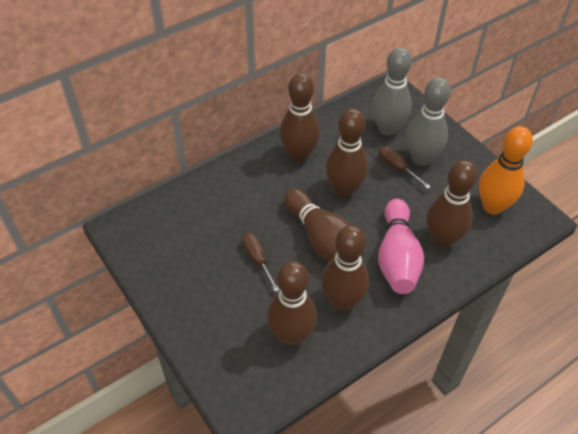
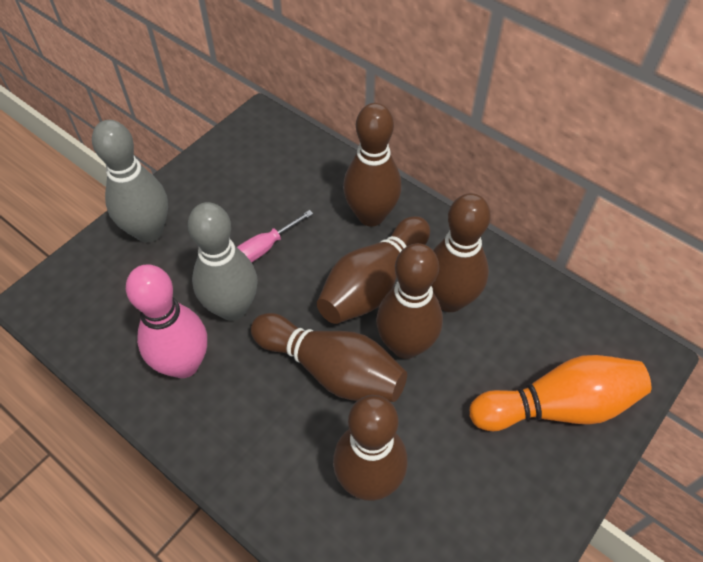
brown screwdriver: [242,232,279,292] [379,146,431,189] = 2 -> none = 0
pink screwdriver: none = 0 -> [237,210,313,262] = 1

